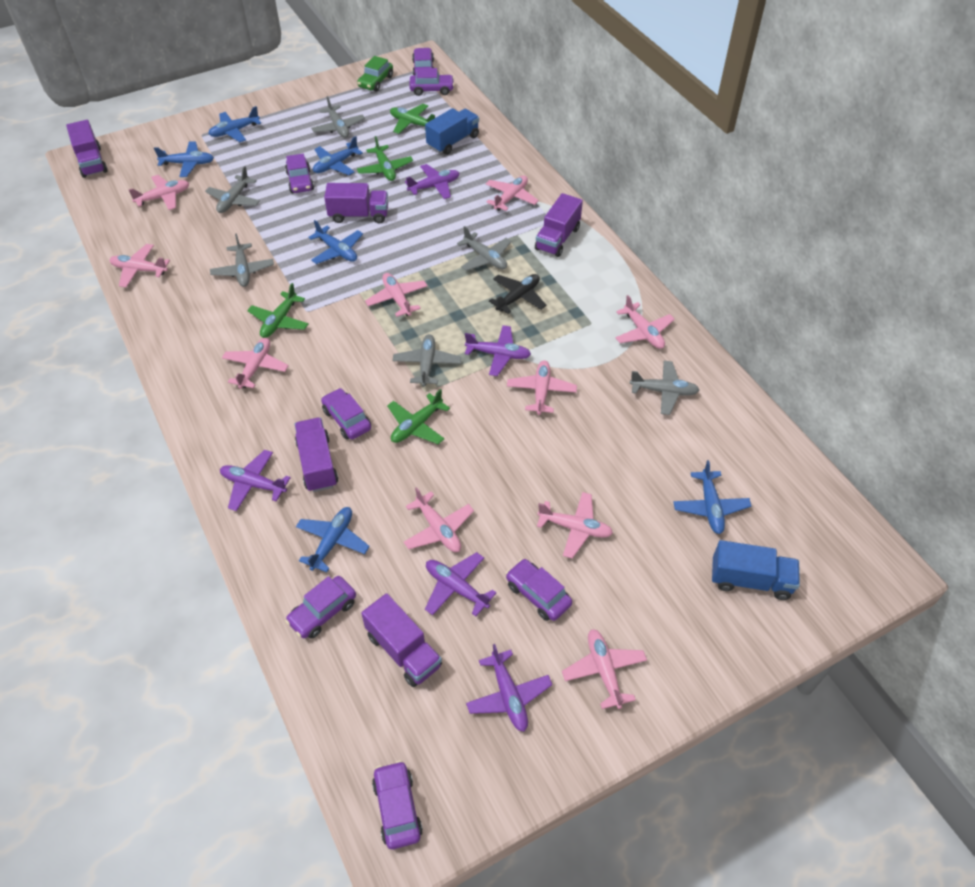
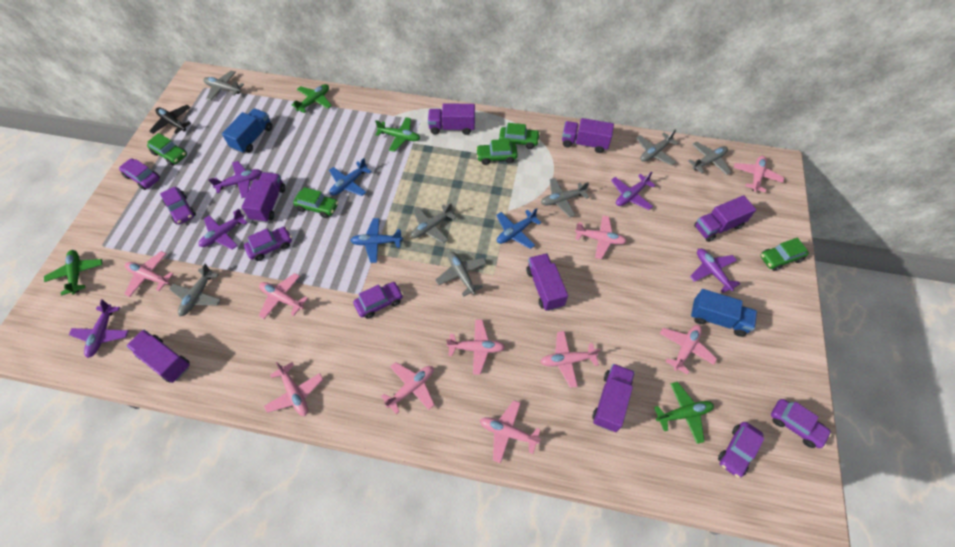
blue plane: [154,141,214,177] [208,106,261,142] [296,507,370,572] [308,220,363,264] [313,136,363,175] [673,460,751,534] = 6 -> [329,158,372,196] [350,218,403,263] [496,208,541,249] = 3
green car: [357,56,393,92] = 1 -> [147,133,187,166] [293,187,338,218] [476,139,518,165] [499,123,540,149] [760,238,809,271] = 5
grey plane: [205,166,260,213] [210,233,274,287] [311,96,365,138] [393,334,461,387] [457,226,511,271] [630,361,700,415] = 6 -> [169,264,221,316] [204,71,244,101] [411,203,456,243] [436,252,487,296] [541,178,589,218] [636,130,678,165] [688,142,731,175] = 7
purple car: [285,154,314,193] [285,576,356,639] [321,388,371,440] [372,760,423,849] [409,68,454,96] [412,48,434,75] [506,559,572,621] = 7 -> [119,158,160,190] [160,187,196,224] [244,227,292,261] [353,282,403,319] [718,422,764,478] [771,399,832,448] = 6
purple truck: [66,120,108,178] [295,417,338,492] [324,183,388,224] [361,593,442,687] [535,193,583,257] = 5 -> [126,330,190,383] [242,172,285,223] [428,103,475,135] [526,253,568,311] [562,118,614,153] [592,364,635,432] [694,195,756,242] = 7

